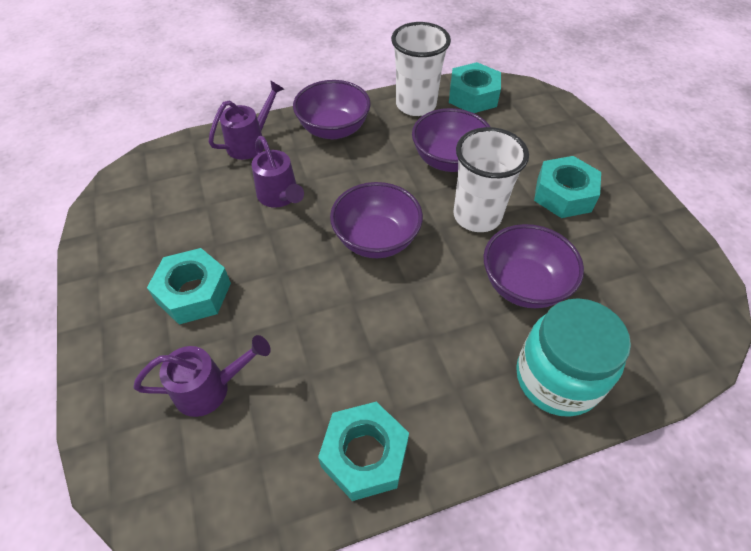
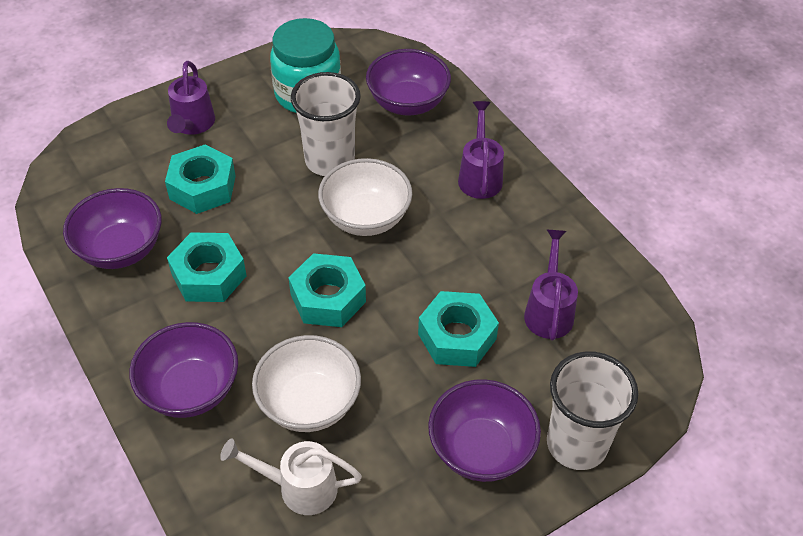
white bowl: none = 0 -> [252,335,361,432] [318,158,412,236] = 2
white watering can: none = 0 -> [220,438,362,515] = 1

